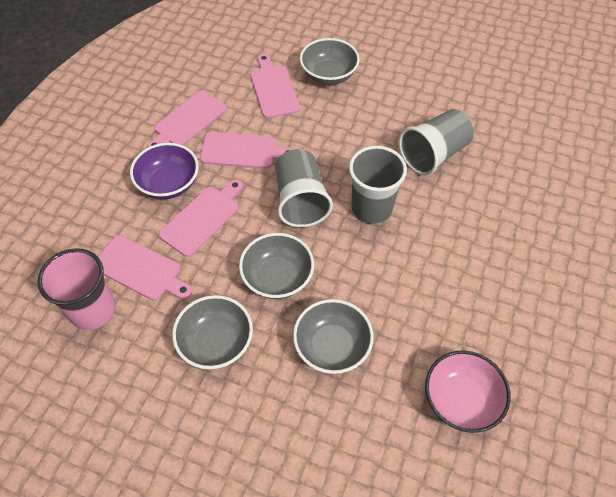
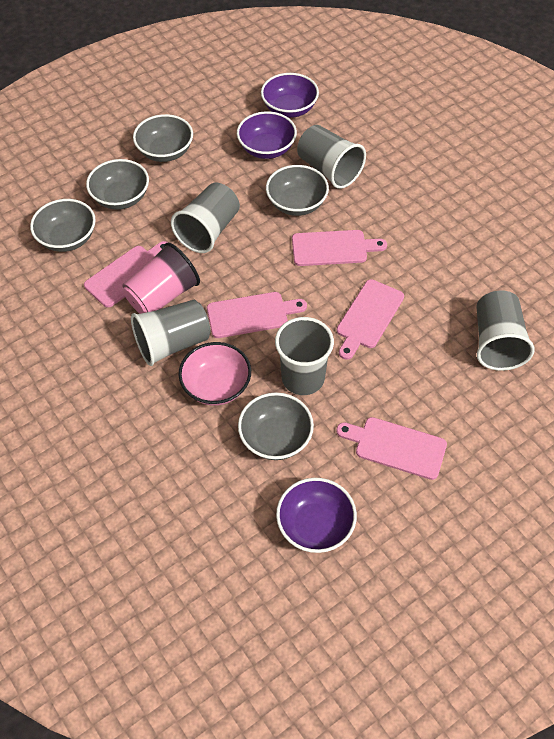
grey bowl: [172,295,253,369] [239,233,314,299] [293,299,374,374] [300,38,360,85] = 4 -> [30,199,96,252] [86,159,149,210] [133,114,193,162] [238,392,314,460] [266,165,329,216] = 5
grey cup: [275,149,333,227] [349,146,407,224] [399,109,474,175] = 3 -> [131,300,210,366] [171,183,240,253] [275,317,334,395] [297,125,366,189] [476,291,535,371] = 5
purple bowl: [130,143,199,199] = 1 -> [237,111,297,159] [261,73,319,118] [276,478,357,553] = 3

